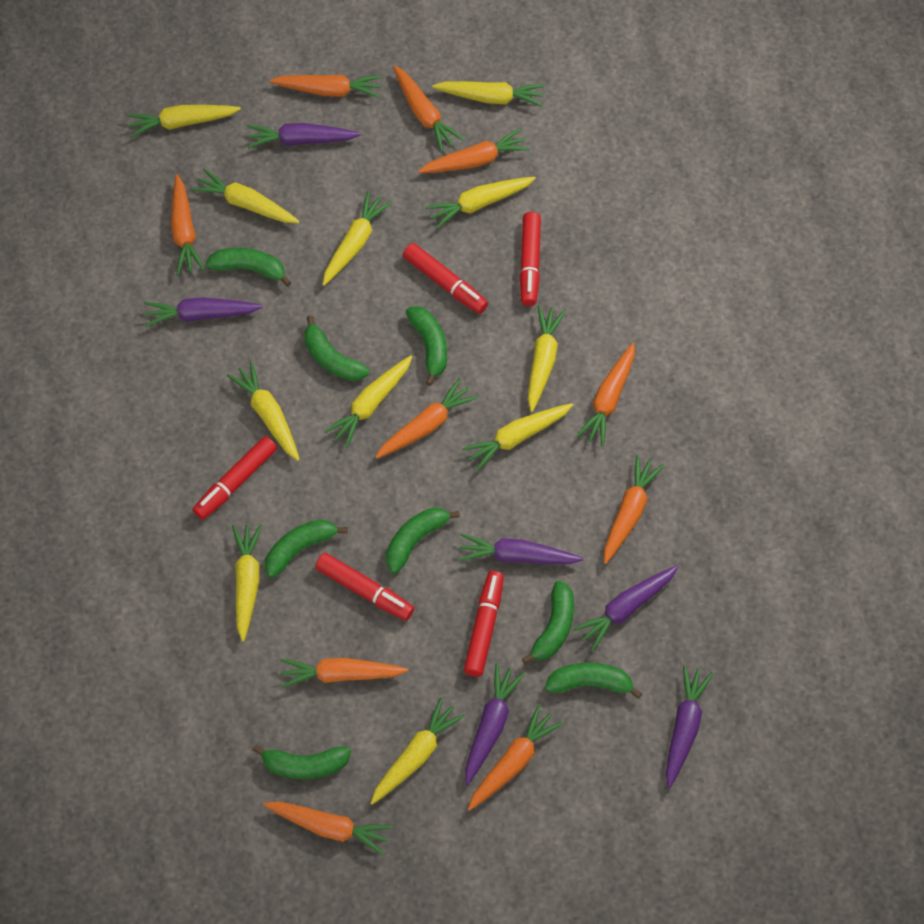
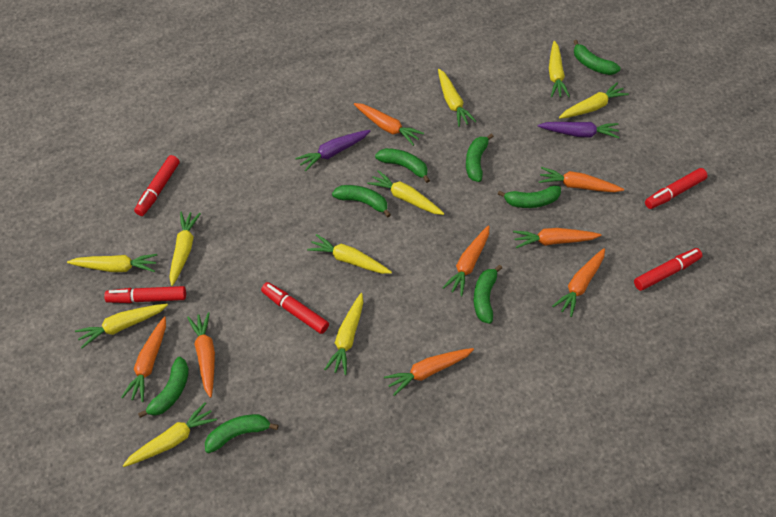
orange carrot: [171,175,205,275] [263,802,393,856] [269,75,382,98] [280,658,408,688] [375,378,478,459] [393,66,464,152] [418,128,530,173] [468,705,563,811] [576,343,635,447] [604,455,664,564] = 10 -> [121,316,166,402] [187,312,215,398] [354,103,424,146] [384,348,474,396] [442,225,490,296] [513,228,601,248] [539,167,624,192] [552,248,605,317] = 8
purple carrot: [144,297,263,327] [247,123,361,148] [458,533,584,564] [465,663,525,785] [573,565,678,651] [666,665,714,788] = 6 -> [295,130,370,172] [538,122,619,138] = 2
yellow carrot: [127,105,241,137] [191,169,300,223] [227,361,300,461] [232,524,262,642] [322,191,392,286] [324,355,412,448] [371,697,465,805] [425,177,536,229] [432,81,545,107] [462,403,573,471] [528,305,566,412] = 11 -> [67,254,157,272] [75,304,168,348] [122,402,217,467] [169,212,201,286] [307,234,392,274] [324,293,363,375] [367,170,444,215] [438,69,476,127] [549,41,570,97] [559,82,629,119] = 10

